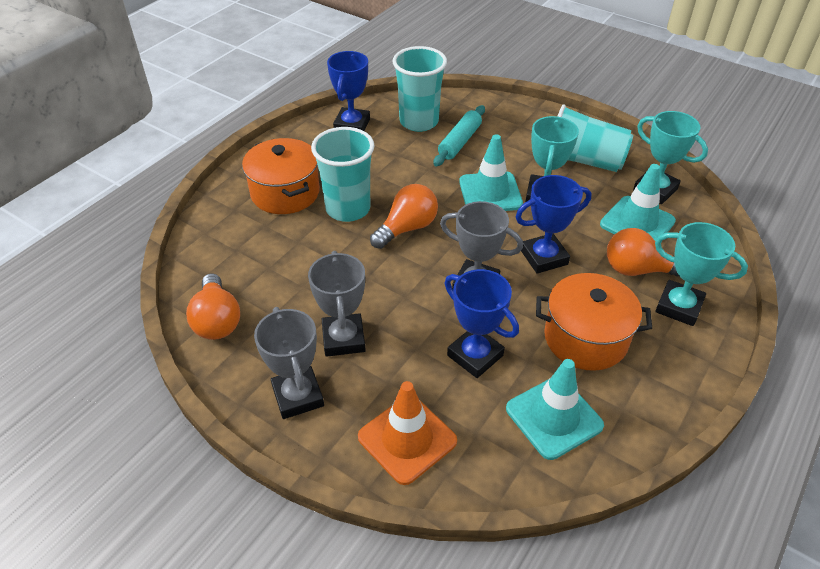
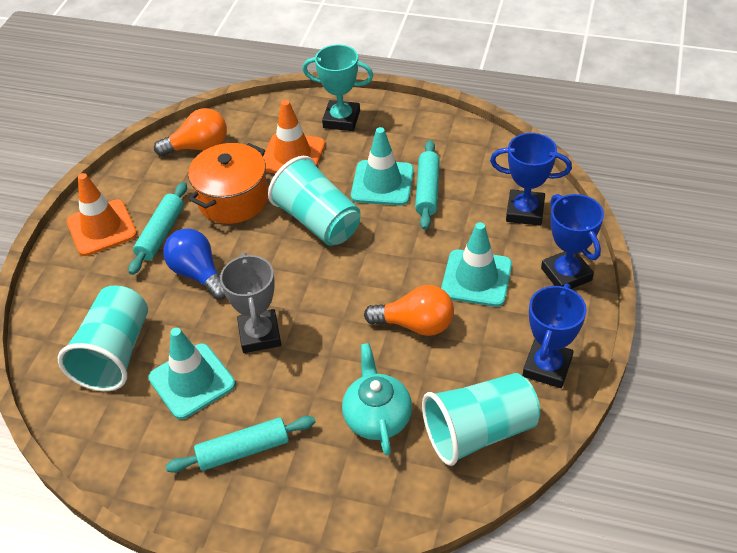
blue light bulb: none = 0 -> [163,228,226,300] = 1
grey trophy: [254,307,324,419] [308,251,366,357] [440,201,523,289] = 3 -> [220,252,281,353] = 1
orange light bulb: [186,274,240,340] [370,184,438,249] [607,228,681,278] = 3 -> [154,108,227,156] [364,285,454,336] = 2
orange pot: [242,138,320,214] [536,273,652,371] = 2 -> [188,143,268,224] = 1
orange traffic cone: [358,381,457,485] = 1 -> [67,173,137,256] [263,100,325,174] = 2
turquoise rolling pin: [434,105,485,166] = 1 -> [129,182,187,275] [166,416,316,473] [415,140,440,230] = 3
turquoise teapot: none = 0 -> [342,343,412,456] = 1
turquoise trophy: [526,116,579,202] [633,111,708,204] [655,222,748,326] = 3 -> [302,45,373,131] = 1

